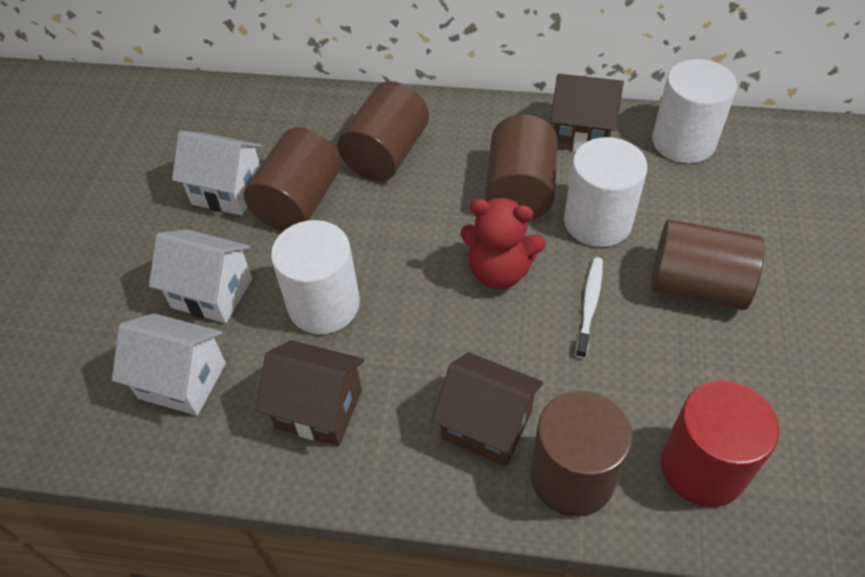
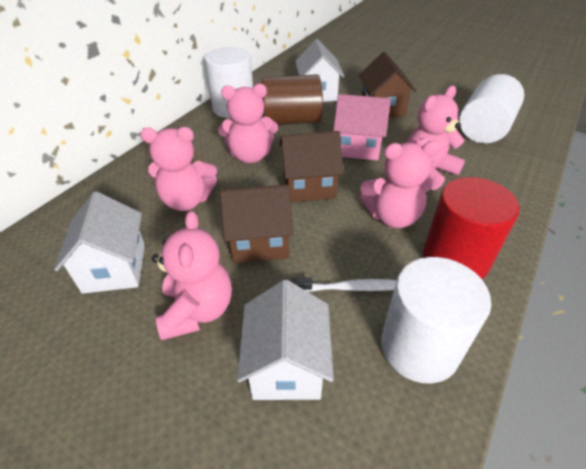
brown cylinder: [244,127,341,231] [337,81,429,181] [485,114,558,219] [530,390,633,517] [651,219,765,310] = 5 -> [261,74,323,125] = 1
pink house: none = 0 -> [333,94,391,161] = 1
pink teddy bear: none = 0 -> [140,127,217,211] [152,211,232,340] [218,84,278,163] [360,141,440,228] [408,86,465,190] = 5
red teddy bear: [460,198,546,289] = 1 -> none = 0

